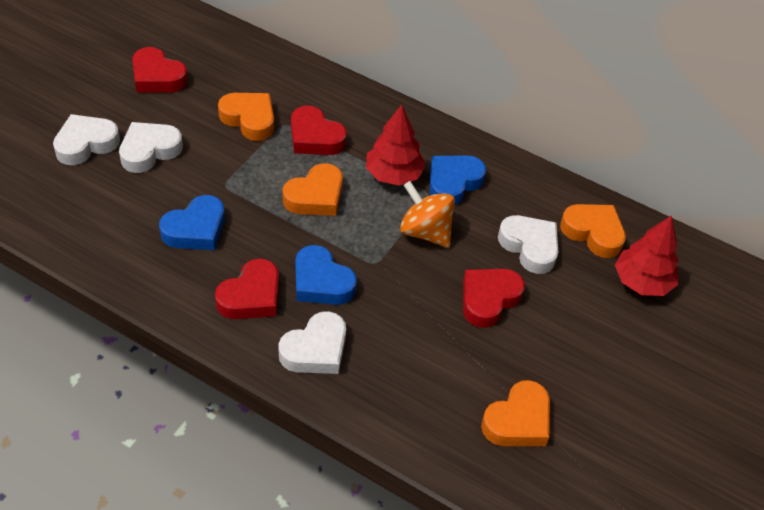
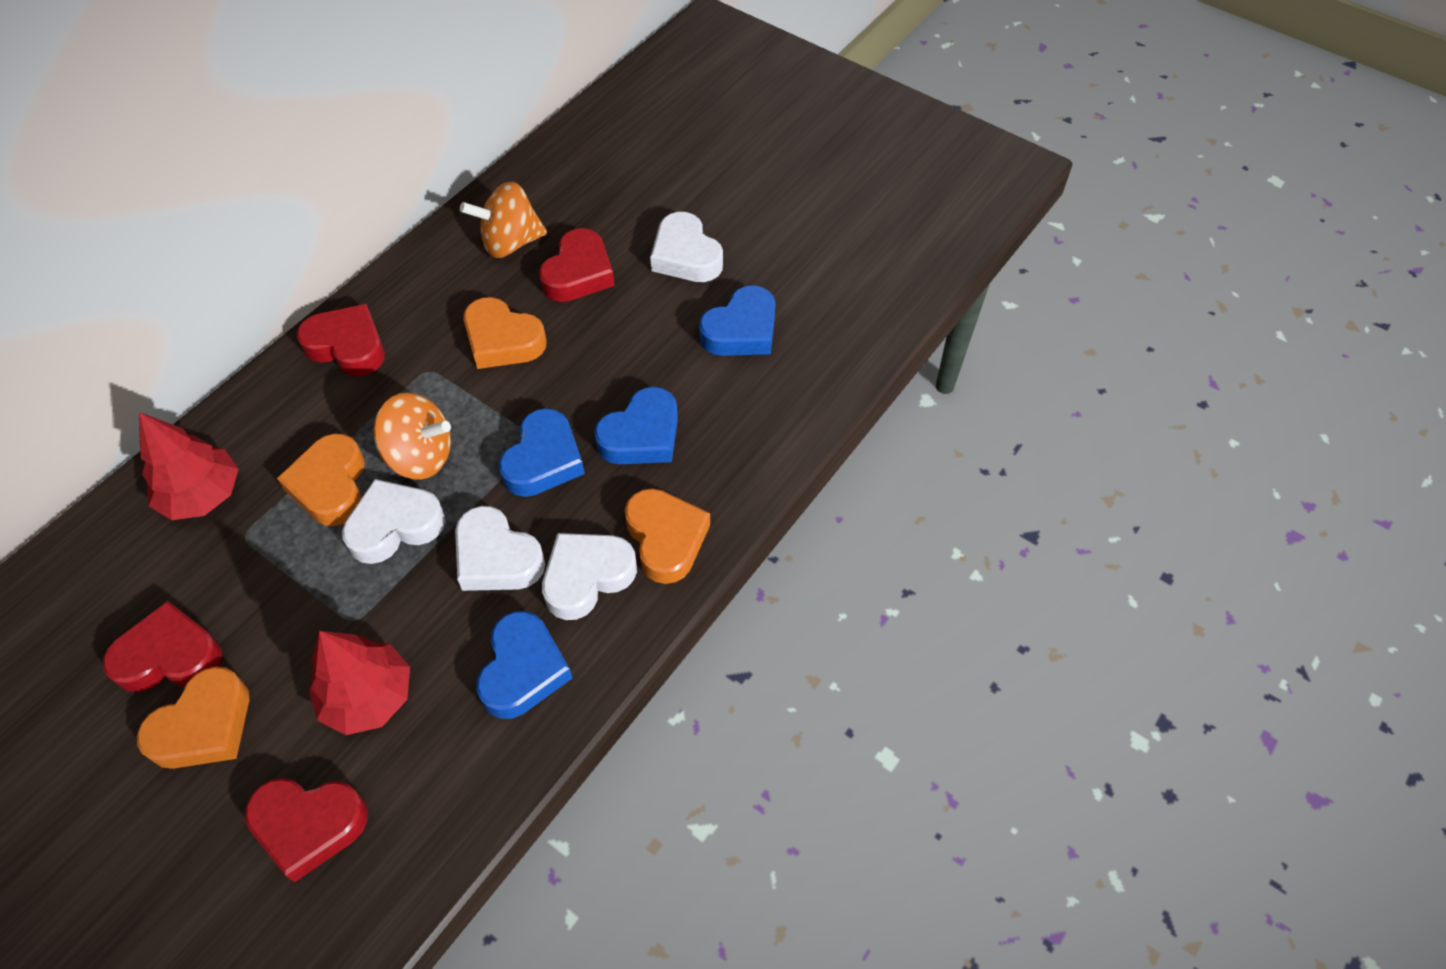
blue heart: [159,195,225,250] [295,245,357,305] [429,155,486,205] = 3 -> [476,611,572,719] [499,408,585,497] [594,387,678,464] [699,285,776,356] = 4
orange spinning top: [400,181,455,248] = 1 -> [373,392,451,480] [460,181,547,258] = 2

